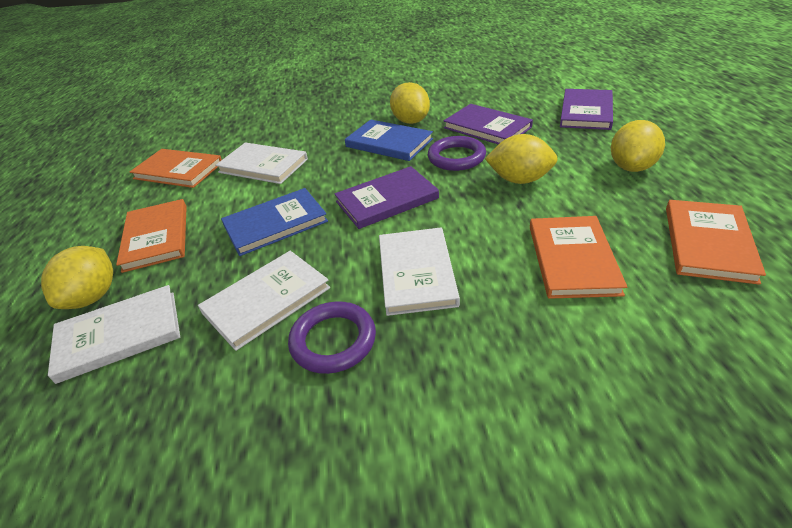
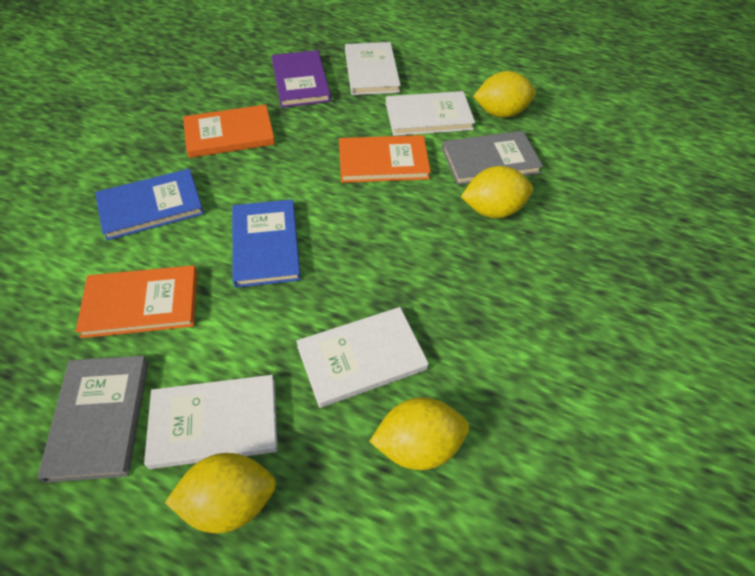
grey book: none = 0 -> [38,356,148,483] [442,131,543,185] = 2
orange book: [116,199,187,273] [130,149,222,188] [530,216,627,299] [666,200,766,285] = 4 -> [76,265,197,338] [183,105,275,158] [339,135,431,183] = 3
purple book: [334,166,439,229] [444,104,533,145] [560,89,613,130] = 3 -> [272,50,331,108] = 1
purple ring: [288,302,376,374] [428,136,486,171] = 2 -> none = 0

